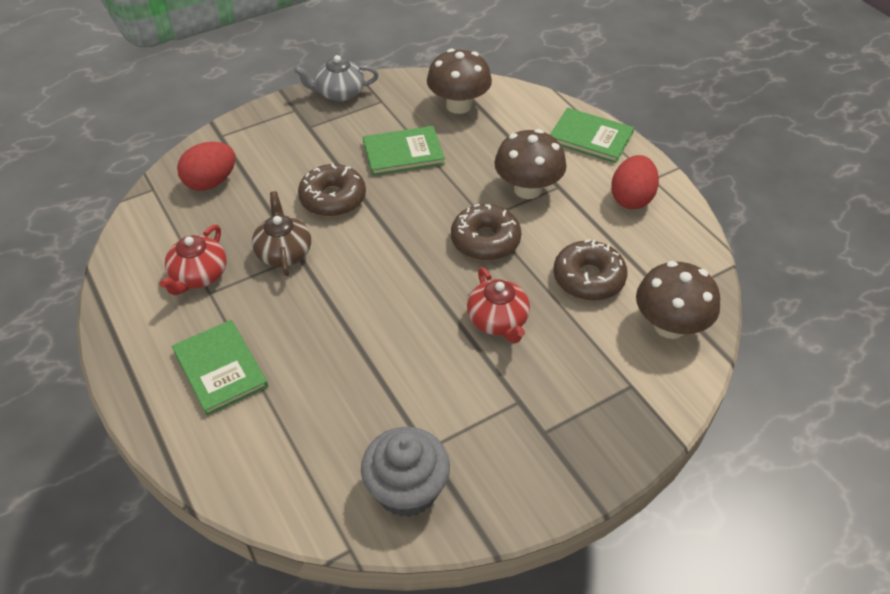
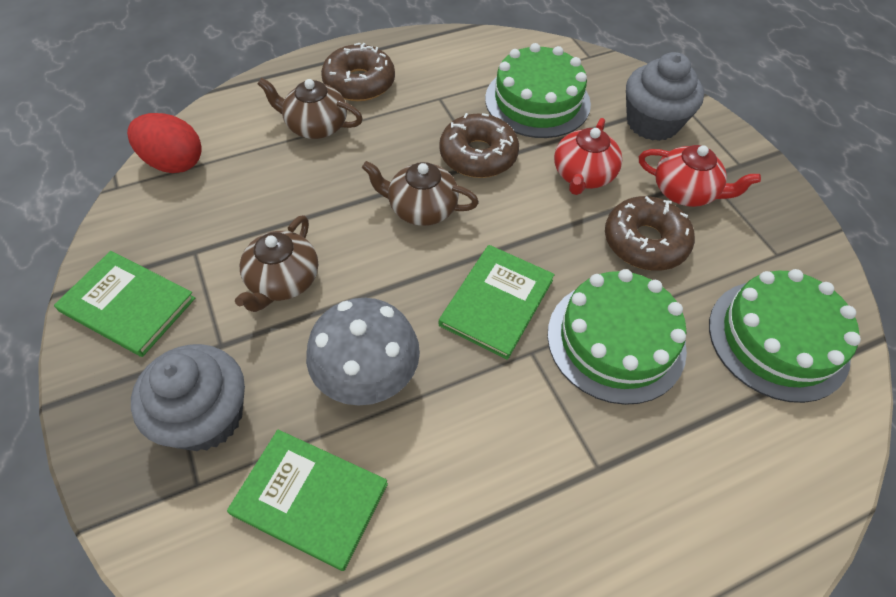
brown mushroom: [427,49,492,114] [494,129,567,199] [636,261,720,339] = 3 -> none = 0
brown teapot: [252,191,311,276] = 1 -> [235,215,318,312] [258,78,363,139] [362,161,479,226] = 3
green cake: none = 0 -> [485,43,591,138] [547,269,687,405] [709,269,861,403] = 3
grey cupcake: [361,427,450,517] = 1 -> [131,344,245,451] [626,52,704,141] = 2
grey mushroom: none = 0 -> [306,298,420,405] = 1
grey teapot: [294,55,379,101] = 1 -> none = 0
red egg: [177,142,235,191] [611,155,659,209] = 2 -> [127,113,202,173] = 1

